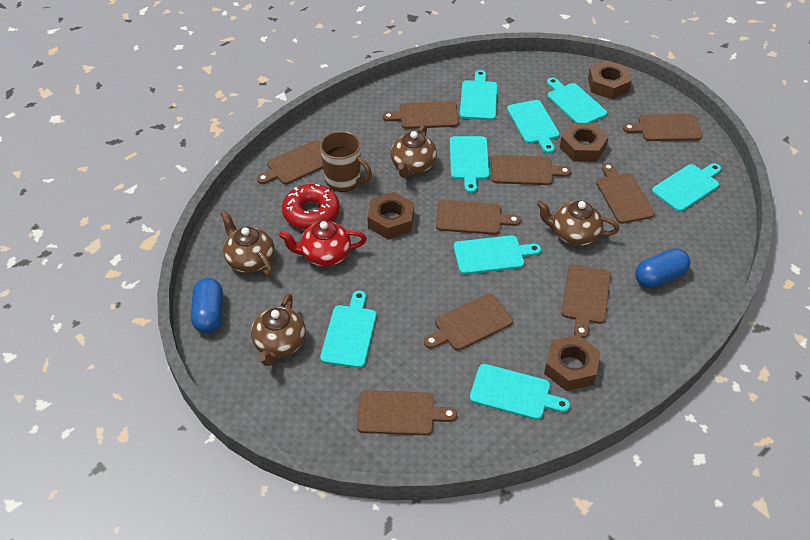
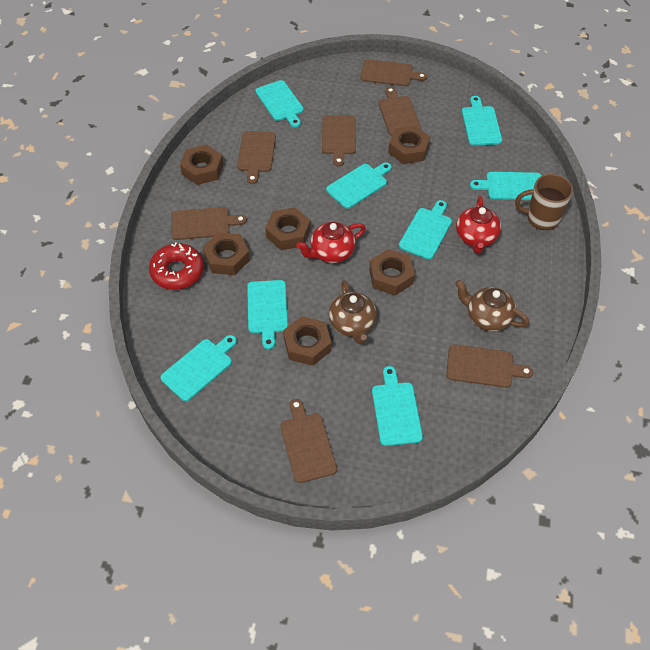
blue capsule: [191,278,223,333] [635,248,690,288] = 2 -> none = 0
brown cutting board: [257,140,323,184] [357,390,457,435] [383,101,459,129] [424,294,513,351] [436,200,521,235] [491,155,571,185] [561,264,611,338] [597,163,655,224] [623,114,702,141] = 9 -> [171,207,247,240] [237,131,276,184] [280,399,337,483] [322,115,356,166] [361,59,427,86] [378,87,421,136] [446,344,533,388] = 7
brown nut: [367,192,414,239] [544,335,601,391] [560,123,609,162] [588,60,632,99] = 4 -> [180,145,223,185] [203,232,250,275] [265,207,311,250] [283,316,332,366] [369,249,415,295] [388,126,430,164] = 6
brown teapot: [220,211,275,276] [251,294,306,366] [391,125,437,178] [536,200,619,246] = 4 -> [329,280,377,344] [455,280,529,331] = 2
red teapot: [279,221,367,267] = 1 -> [296,222,366,263] [456,196,501,254] = 2

